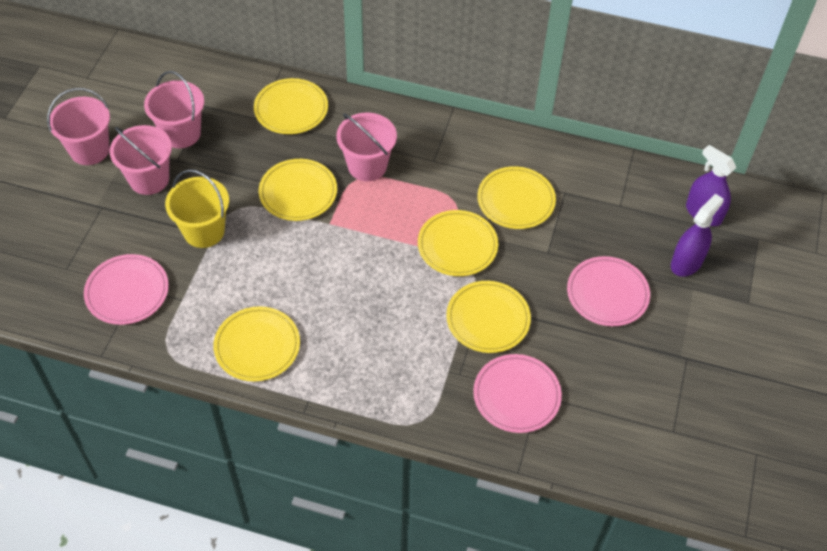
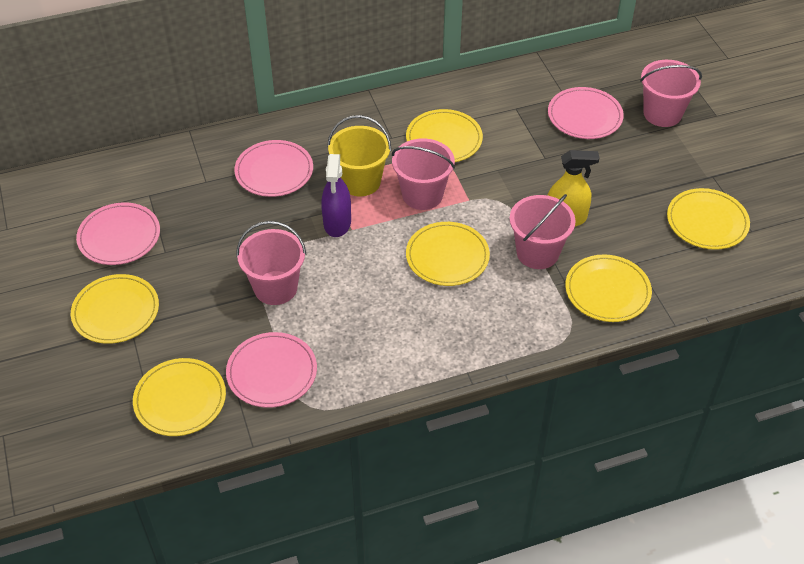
pink plate: [84,254,169,325] [473,354,562,433] [567,256,650,326] = 3 -> [76,203,160,265] [226,332,317,408] [234,140,313,197] [548,87,624,139] = 4
purple spray bottle: [671,194,724,277] [686,145,736,226] = 2 -> [321,154,351,237] = 1
yellow spray bottle: none = 0 -> [547,150,599,227] = 1

